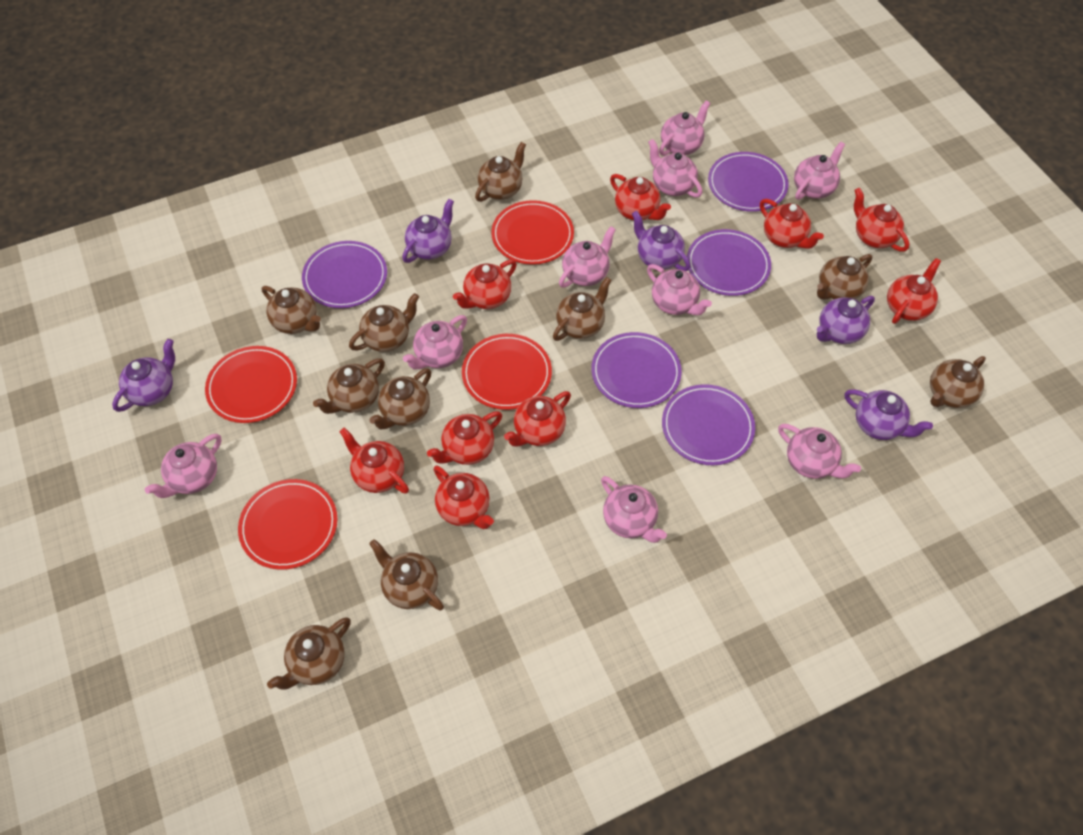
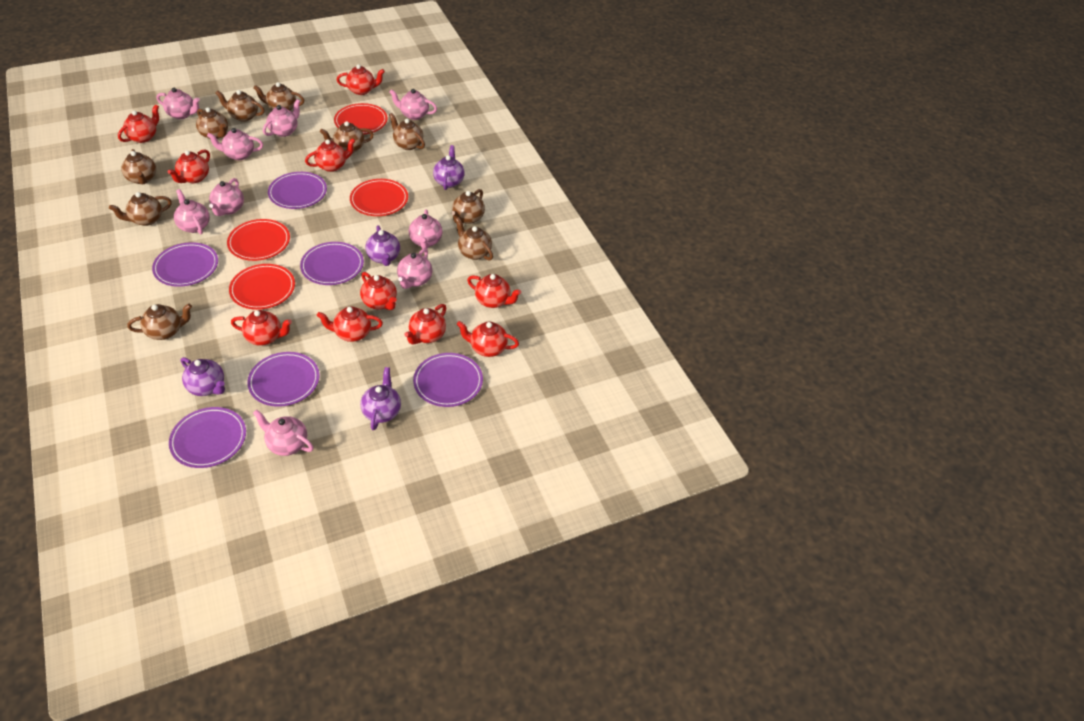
purple plate: [302,241,387,308] [591,332,682,408] [662,384,755,465] [687,229,771,296] [708,152,789,212] = 5 -> [152,242,218,287] [169,407,246,468] [247,352,320,407] [268,172,327,209] [300,242,364,285] [413,353,483,407] = 6
purple teapot: [112,339,175,412] [402,199,454,263] [632,211,690,271] [817,296,875,344] [845,389,933,440] = 5 -> [180,357,225,396] [360,367,401,430] [365,225,400,266] [433,145,465,190] = 4
red teapot: [339,428,409,494] [427,411,502,465] [433,466,494,529] [453,260,517,309] [504,391,571,446] [610,174,671,220] [760,199,824,249] [854,188,909,252] [887,258,941,324] = 9 -> [118,104,159,143] [168,149,210,183] [231,310,292,346] [305,138,355,172] [317,306,383,342] [337,64,385,95] [360,272,397,310] [404,304,446,344] [457,321,519,357] [467,274,521,308] = 10

